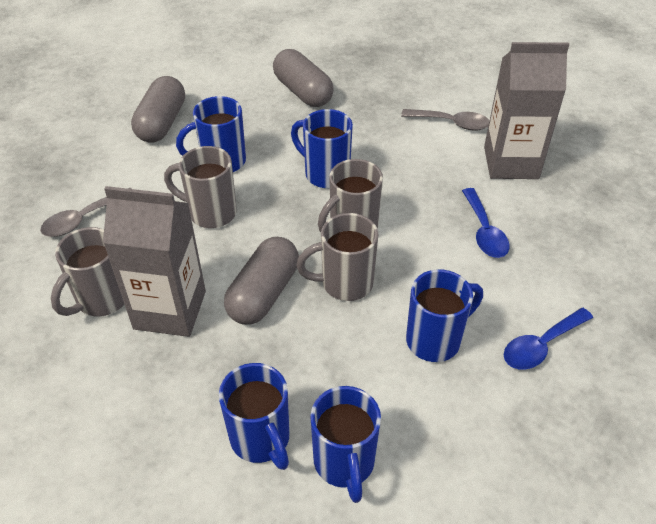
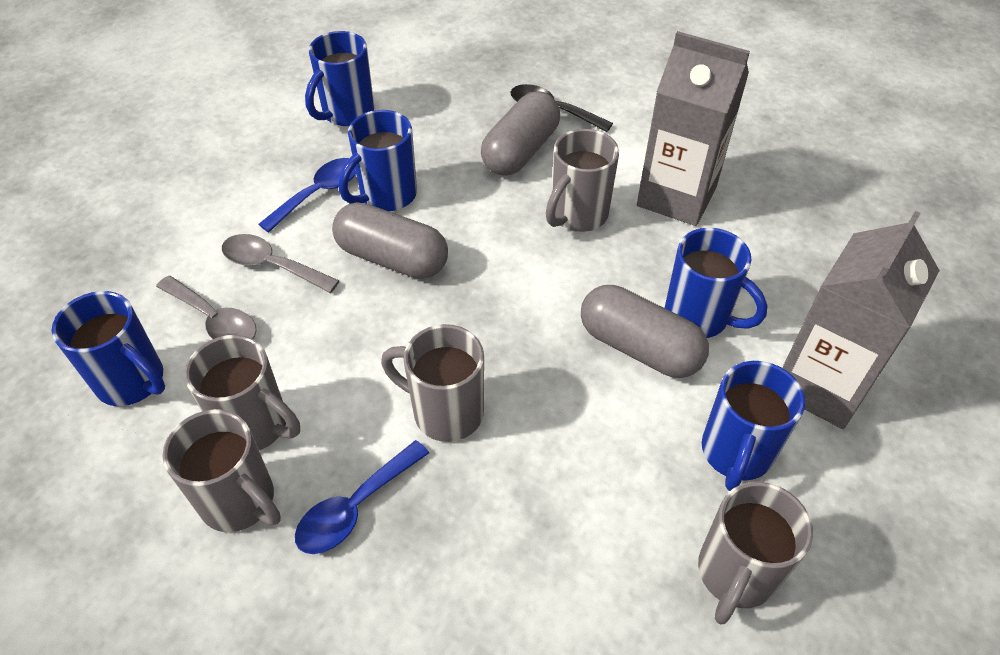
black spoon: none = 0 -> [510,84,613,132] = 1
grey mug: [51,227,124,317] [164,146,237,228] [296,213,379,301] [318,159,383,232] = 4 -> [163,409,281,532] [185,335,300,450] [381,324,484,442] [546,129,619,232] [698,482,813,624] = 5

